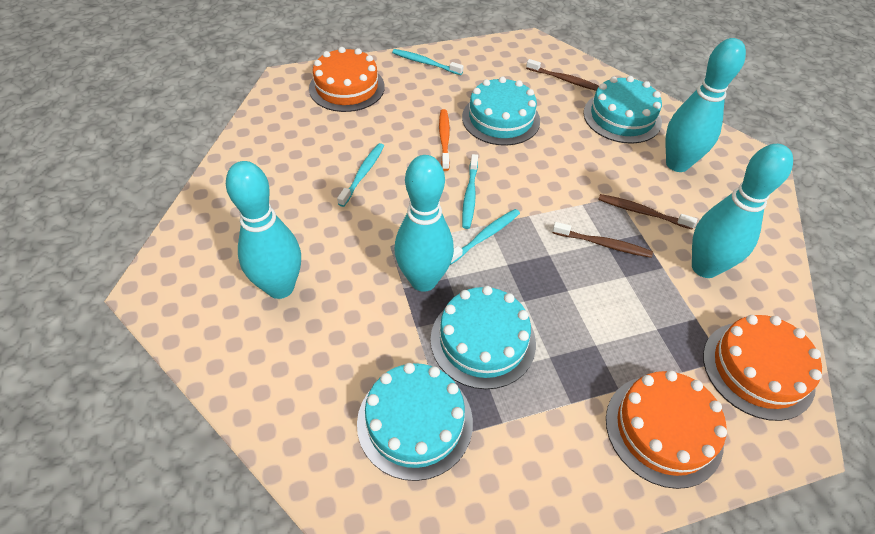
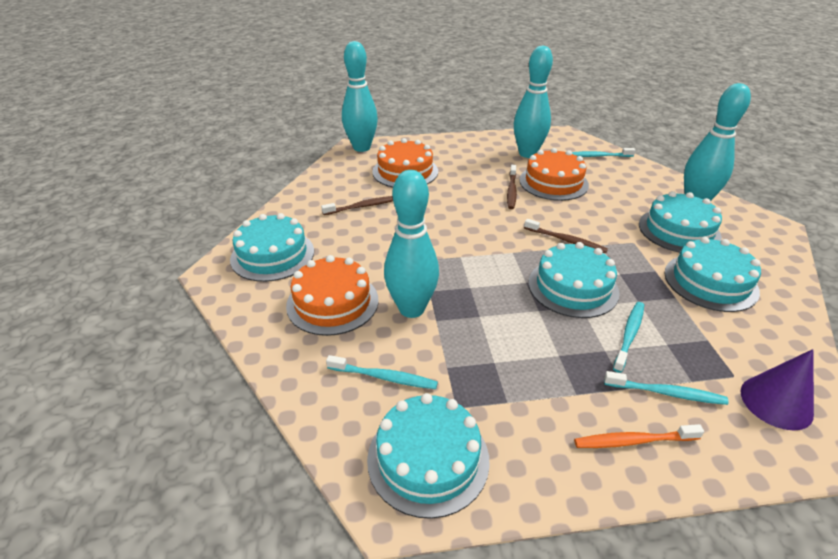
purple cone: none = 0 -> [740,349,814,430] = 1
turquoise cake: [357,363,473,481] [430,286,536,389] [462,76,540,146] [583,76,662,144] = 4 -> [230,213,314,282] [367,393,490,519] [529,242,620,318] [639,191,722,253] [664,237,761,312] = 5

